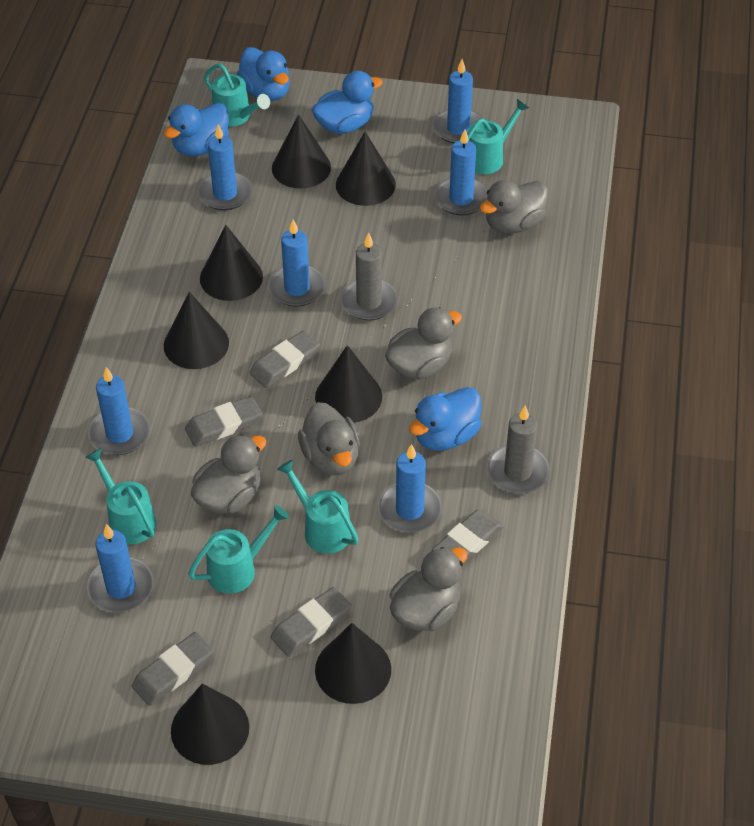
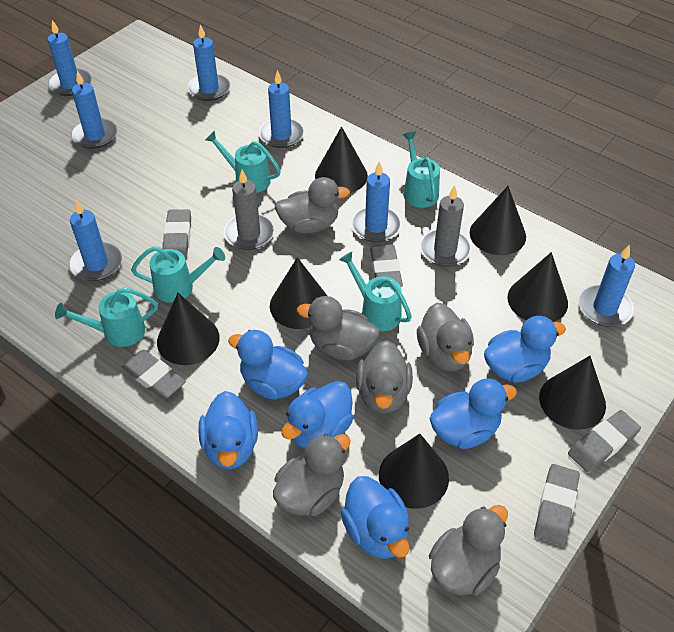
blue duck: [163,103,229,156] [237,47,290,101] [312,71,383,134] [409,387,482,451] = 4 -> [198,391,258,469] [228,330,308,400] [281,381,354,449] [341,476,409,559] [429,378,517,449] [484,316,566,383] = 6
grey duck: [191,434,266,514] [298,402,360,476] [385,307,462,379] [390,547,468,631] [480,180,548,234] = 5 -> [273,434,351,516] [275,177,350,233] [297,296,379,360] [356,340,413,414] [417,303,474,371] [429,505,508,595] = 6

